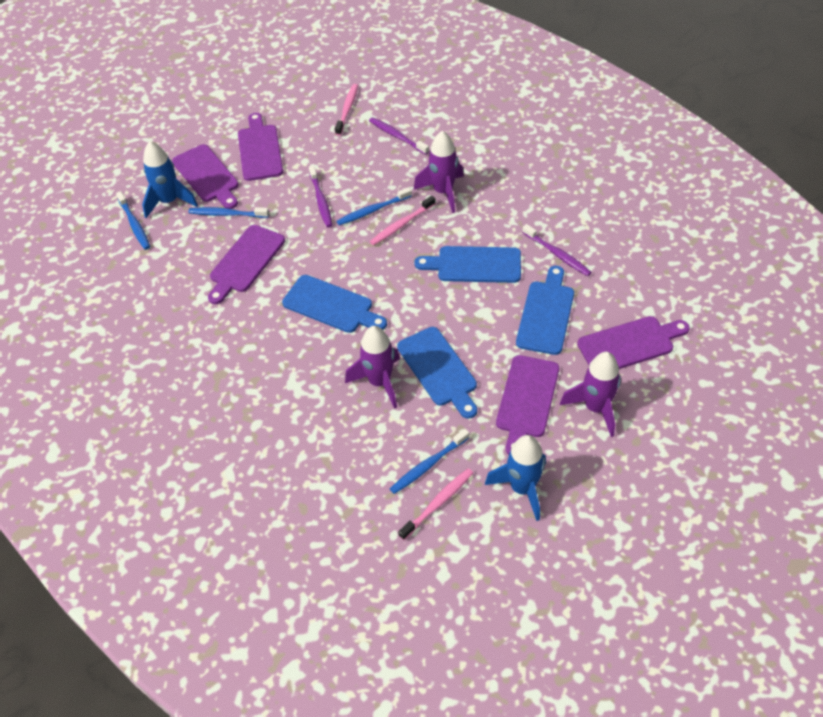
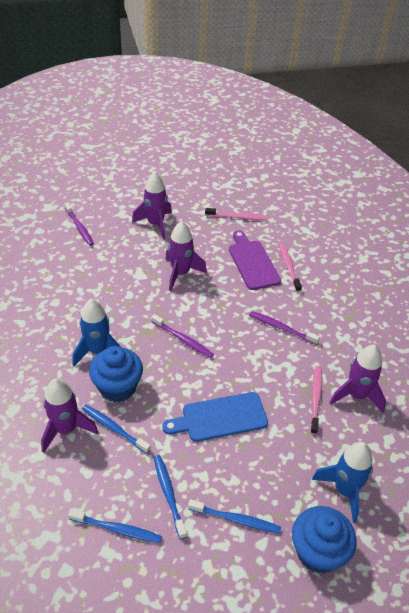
blue cupcake: none = 0 -> [89,346,143,402] [292,506,357,573] = 2
blue cutting board: [282,275,387,333] [397,327,477,419] [414,246,521,283] [516,266,574,355] = 4 -> [162,392,268,442] = 1
purple cutting board: [172,144,239,209] [208,225,285,304] [238,113,283,181] [496,355,559,455] [577,316,690,369] = 5 -> [229,230,281,290] = 1
purple rocket: [345,326,400,409] [414,131,464,213] [560,352,621,437] = 3 -> [41,378,98,453] [132,172,172,240] [165,221,207,291] [329,345,386,413] = 4

